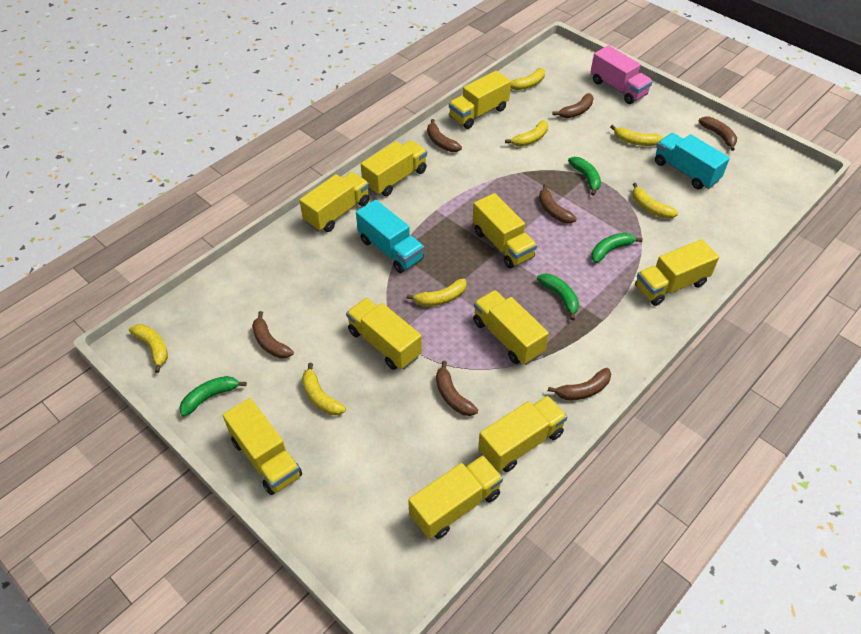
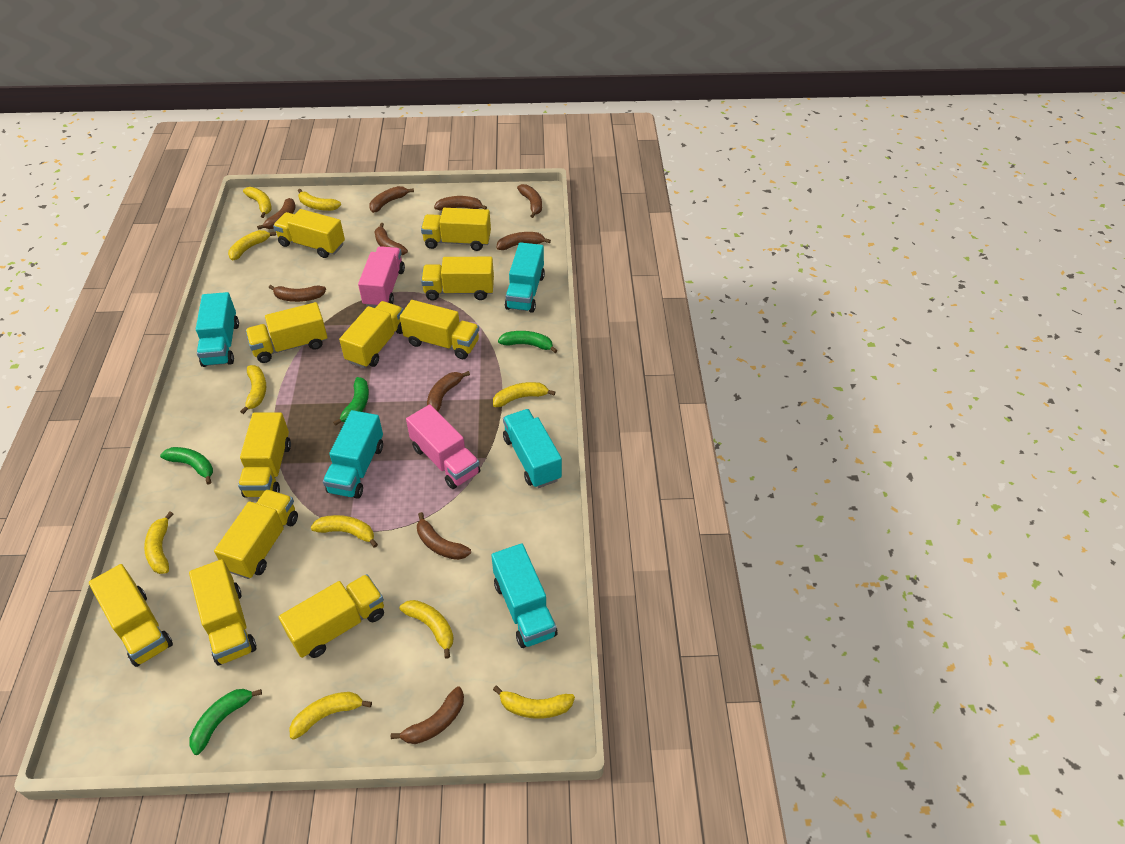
brown banana: [252,311,294,359] [427,119,462,152] [436,361,478,416] [539,184,577,223] [548,368,611,400] [552,93,594,118] [698,117,737,151] = 7 -> [257,198,296,230] [269,285,326,302] [369,186,414,213] [374,223,408,255] [391,687,464,744] [417,512,471,560] [427,371,470,411] [434,196,487,211] [497,232,551,250] [517,184,542,218] = 10
pink truck: [591,45,653,104] = 1 -> [358,246,405,308] [406,405,480,489] = 2
turquoise truck: [356,200,424,273] [655,133,730,189] = 2 -> [196,292,239,367] [323,410,383,499] [491,544,557,648] [503,409,562,488] [505,242,545,313] = 5
yellow banana: [129,324,168,373] [302,363,346,415] [407,279,467,306] [505,120,548,146] [511,68,545,90] [610,125,663,146] [632,183,678,219] = 7 -> [144,512,173,574] [228,230,276,260] [240,365,266,414] [243,187,272,218] [289,692,372,740] [298,189,341,211] [311,515,378,548] [400,600,454,659] [493,382,555,407] [493,686,575,719] = 10
yellow truck: [222,398,302,495] [299,172,369,232] [346,298,422,370] [361,140,427,196] [408,455,503,539] [449,71,511,129] [473,193,537,268] [473,290,549,365] [478,396,567,472] [635,239,719,306] = 10 -> [89,564,173,667] [189,559,256,666] [214,489,298,579] [238,413,291,497] [246,302,327,363] [273,209,345,258] [279,574,384,658] [339,301,404,368] [400,300,479,359] [421,208,491,251] [421,257,494,301] = 11

